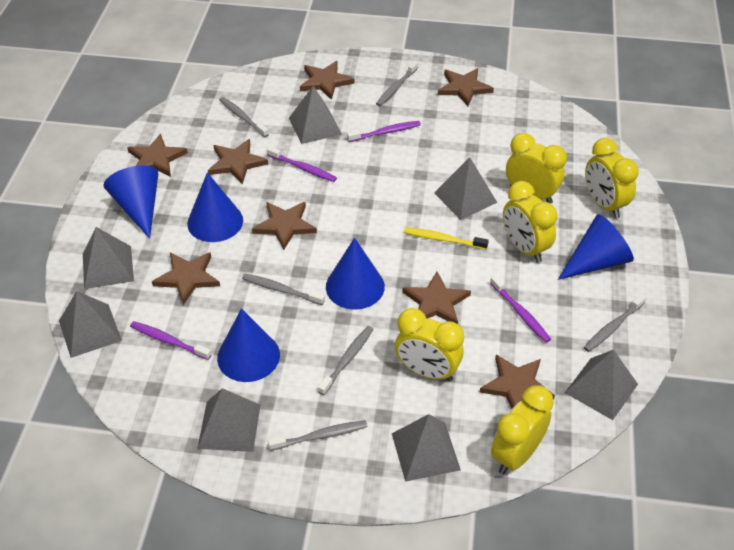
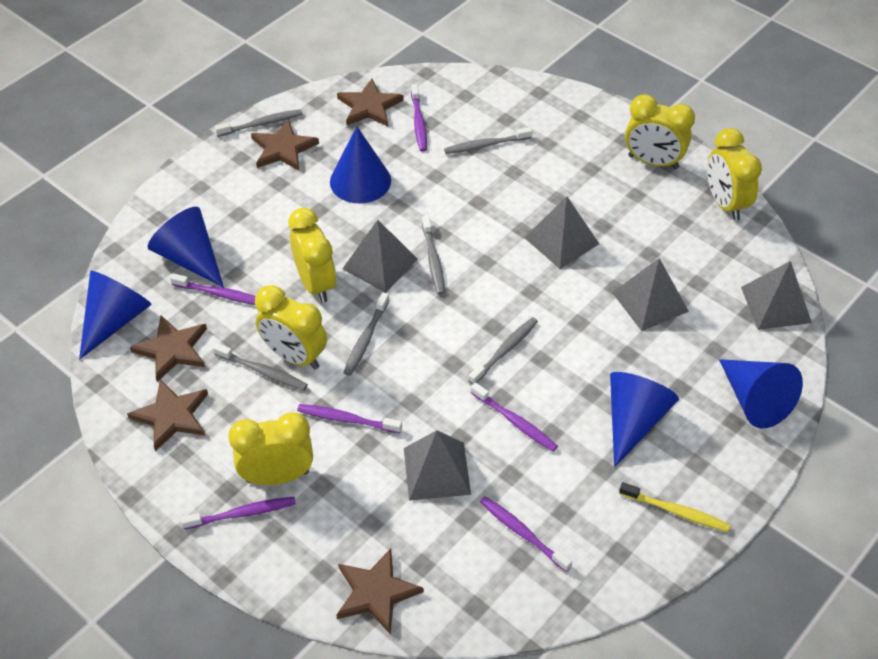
brown star: [127,134,188,177] [152,252,220,305] [208,139,268,184] [252,202,317,250] [300,61,355,100] [402,272,471,324] [438,68,494,106] [480,355,555,409] = 8 -> [127,379,208,451] [130,315,207,382] [251,119,319,171] [336,548,424,635] [337,79,404,127] = 5
grey pyramid: [59,291,122,358] [83,227,134,289] [197,388,261,452] [289,86,342,144] [392,414,461,482] [434,157,497,220] [565,350,638,420] = 7 -> [343,220,418,293] [404,430,471,501] [525,196,599,269] [612,258,689,331] [741,261,812,330] = 5
purple toothbrush: [130,321,212,360] [267,146,337,182] [347,121,421,142] [490,275,551,342] = 4 -> [170,273,255,305] [181,497,296,529] [297,404,402,433] [411,84,427,151] [471,382,558,452] [480,496,572,572] = 6

